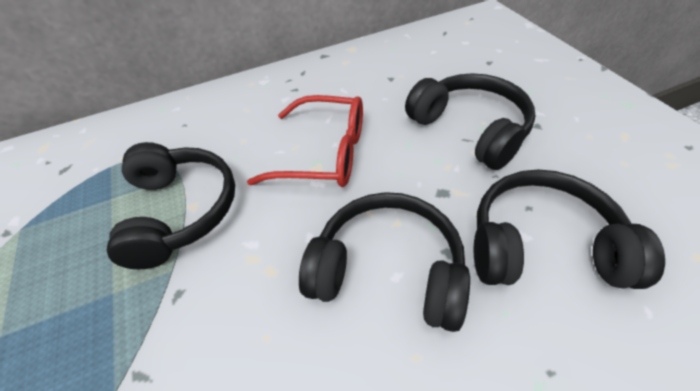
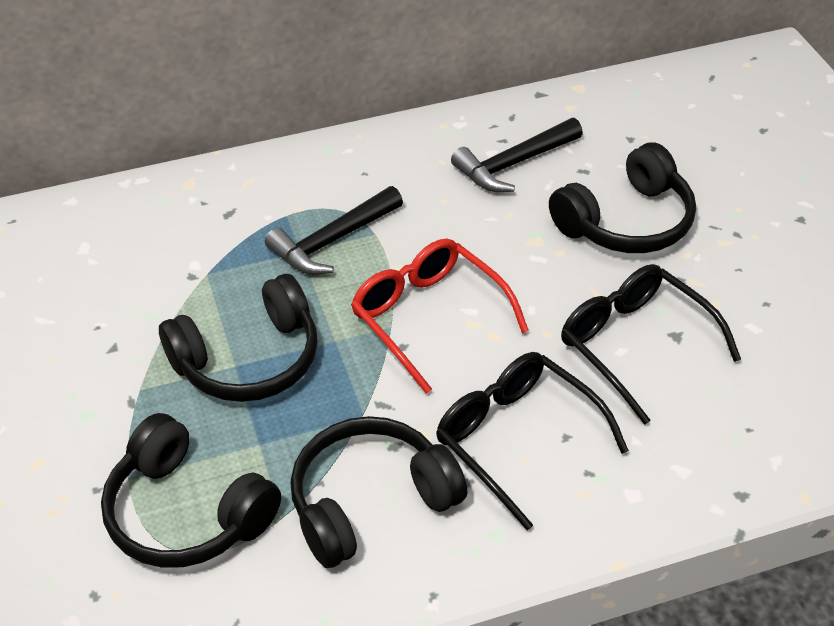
black glasses: none = 0 -> [436,352,629,530] [561,264,741,425] = 2
black hammer: none = 0 -> [265,186,403,275] [451,118,583,192] = 2

